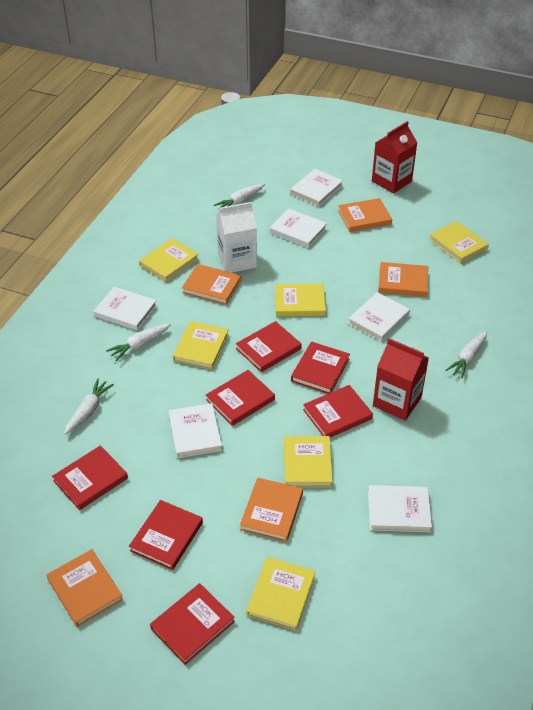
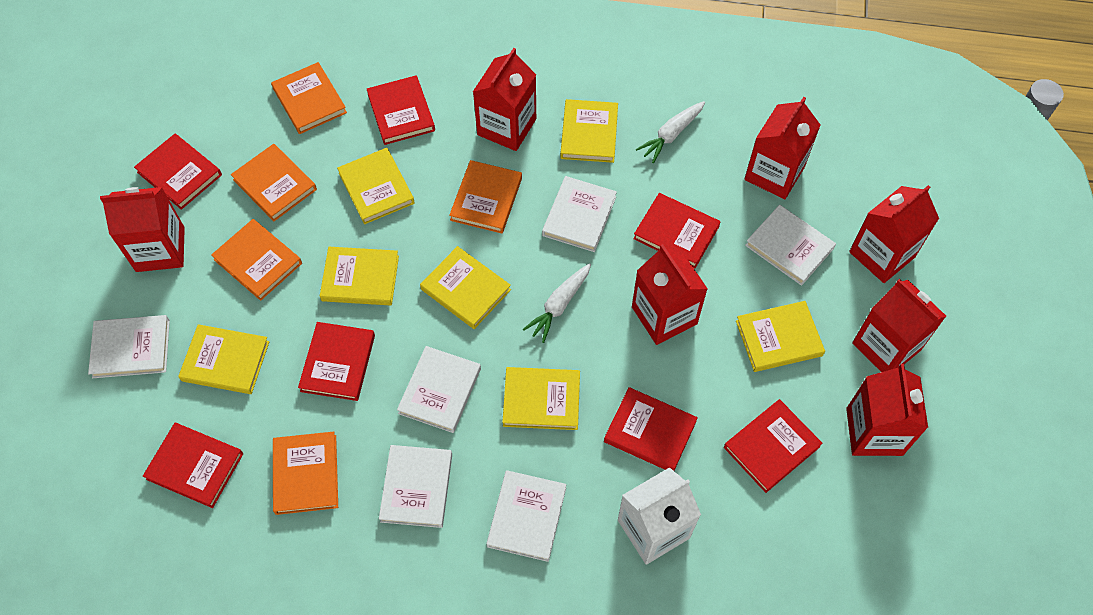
red carton: [372,121,417,194] [373,338,429,421] = 2 -> [100,187,185,272] [473,48,536,151] [632,244,708,345] [745,97,820,199] [846,364,928,456] [849,185,939,283] [852,279,946,372] = 7
white carrot: [64,378,114,435] [106,323,171,361] [214,184,265,209] [445,331,487,378] = 4 -> [523,263,591,343] [636,101,705,163] = 2
yellow book: [139,238,199,282] [173,321,229,370] [246,557,315,631] [275,284,326,316] [284,436,333,488] [429,221,489,264] = 6 -> [178,324,269,394] [320,247,399,306] [337,148,415,224] [420,246,511,329] [502,367,580,430] [560,99,618,163] [736,301,825,372] = 7

